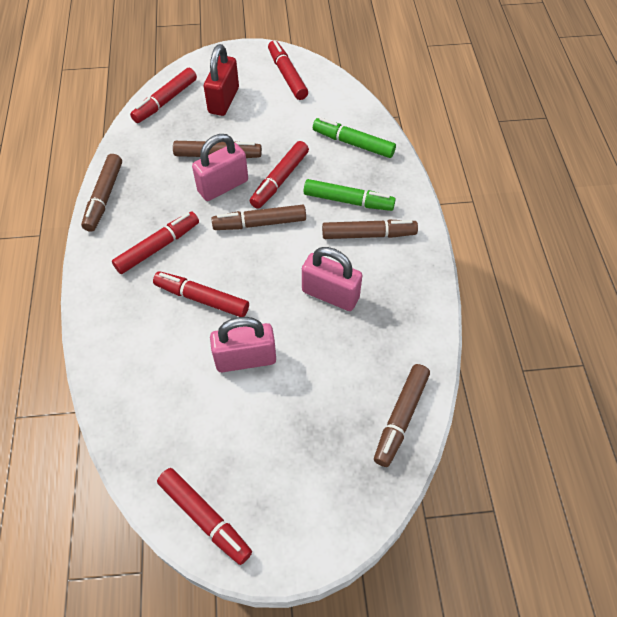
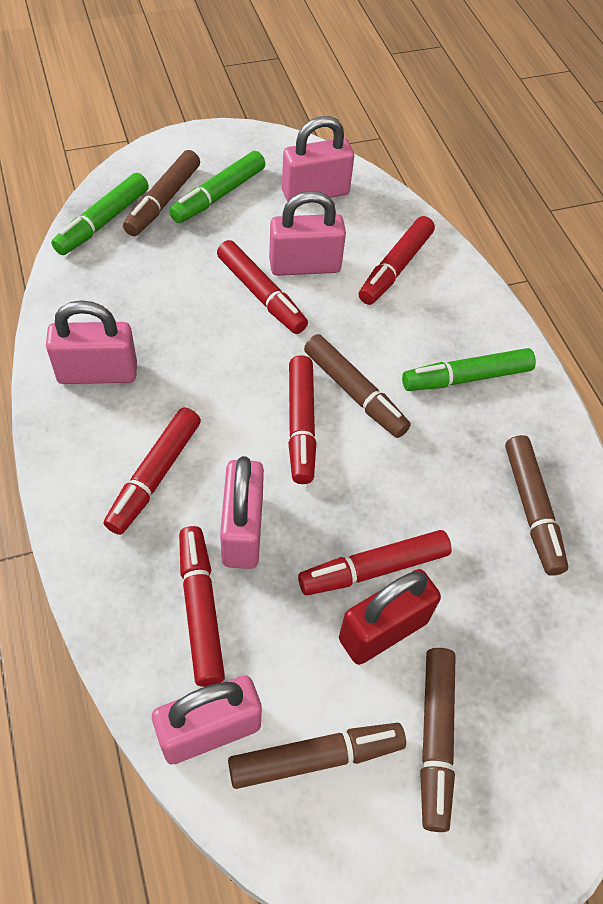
green marker: [304,179,396,211] [313,118,396,158] = 2 -> [51,173,149,255] [169,151,265,223] [402,348,536,391] = 3
pink padlock: [192,134,248,201] [210,317,276,372] [302,247,363,311] = 3 -> [46,300,137,384] [152,675,262,764] [220,456,264,569] [269,191,346,276] [282,116,354,202] = 5

